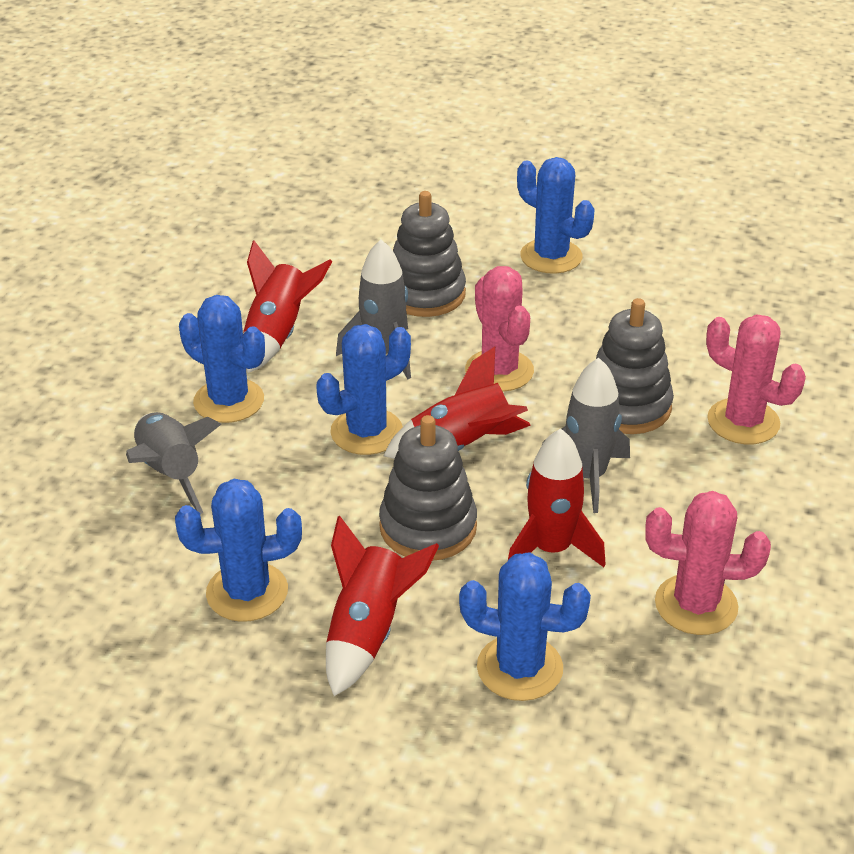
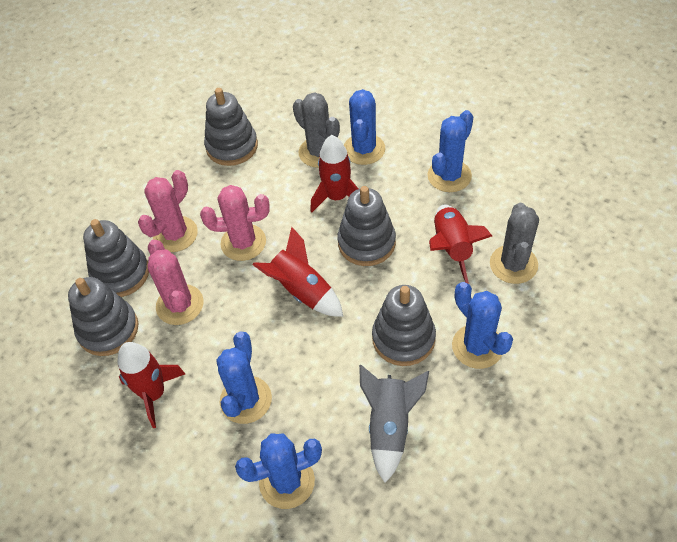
grey cactus: none = 0 -> [293,92,340,168] [490,203,539,284] = 2
grey rocket: [126,412,221,514] [336,239,411,379] [542,358,630,513] = 3 -> [359,365,429,483] = 1
grey stacking toy: [379,415,477,561] [393,191,466,317] [596,298,674,434] = 3 -> [68,277,138,356] [83,219,149,297] [204,88,258,166] [337,186,396,266] [372,285,436,366] = 5

